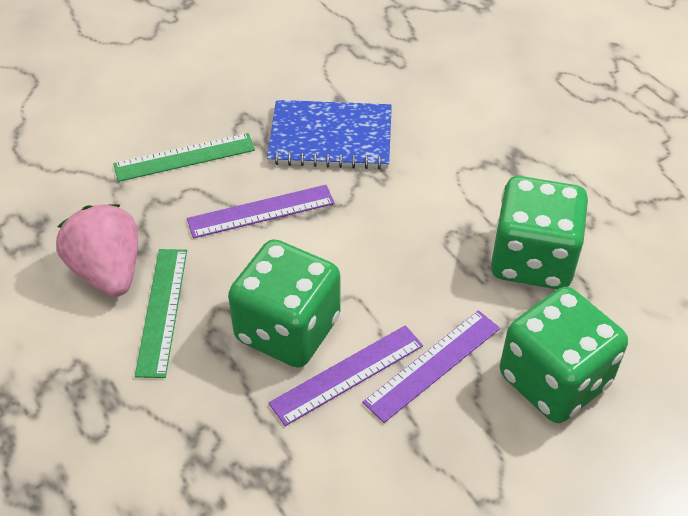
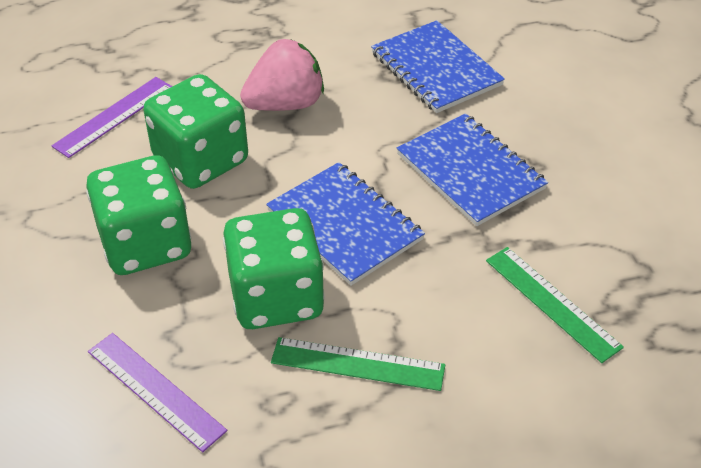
blue notebook: [267,100,392,169] = 1 -> [266,162,425,286] [371,20,505,113] [397,113,548,226] = 3
purple ruler: [187,185,335,239] [268,325,423,426] [362,310,500,423] = 3 -> [52,77,172,158] [88,333,227,452] = 2

